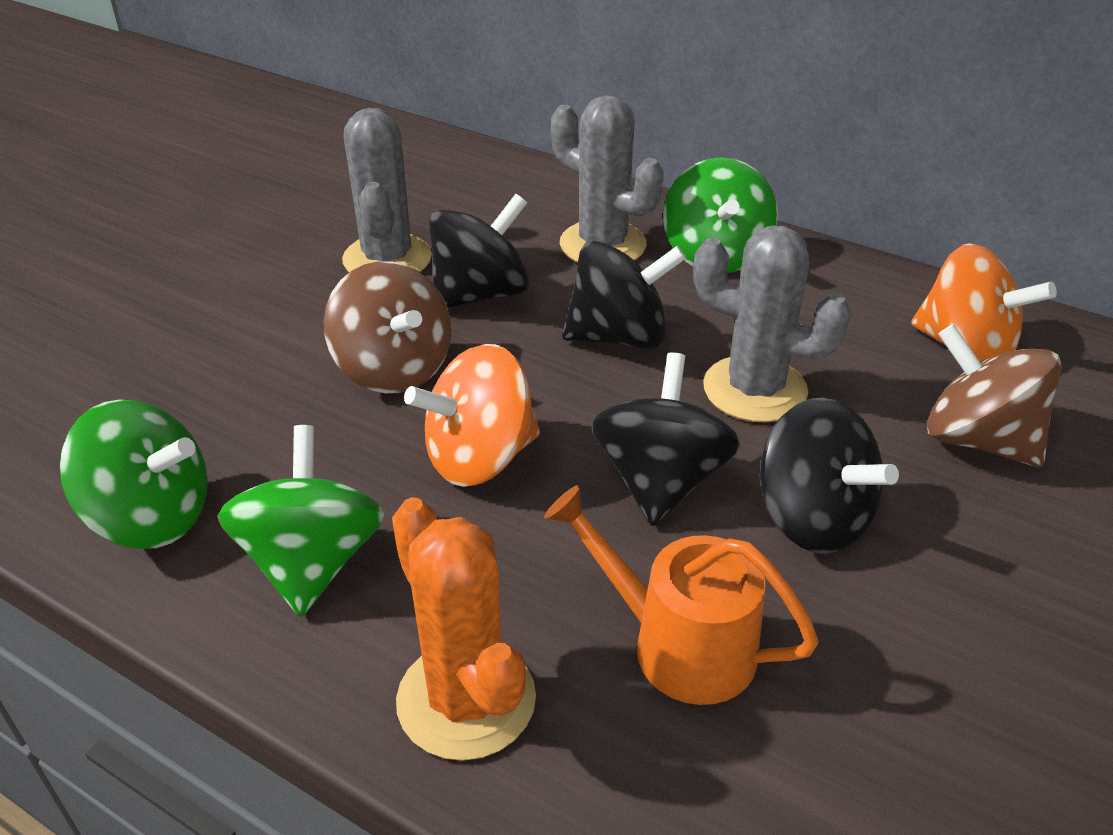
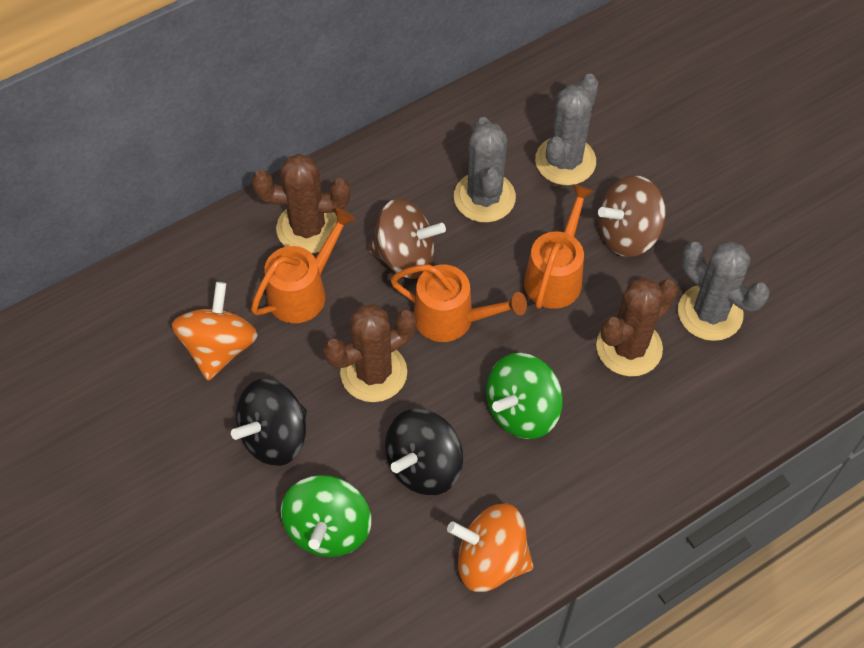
black spinning top: [429,194,529,309] [562,241,686,349] [591,352,740,526] [759,397,899,554] = 4 -> [231,379,307,466] [385,409,463,496] = 2
brown cactus: none = 0 -> [252,154,350,254] [323,304,417,402] [596,277,678,376] = 3
green spinning top: [60,400,208,549] [218,425,384,617] [663,157,778,273] = 3 -> [281,475,371,557] [486,353,563,439] = 2
orange cactus: [392,498,536,761] = 1 -> none = 0
orange watering can: [544,485,819,705] = 1 -> [251,208,355,323] [390,264,527,342] [524,184,594,309] = 3

